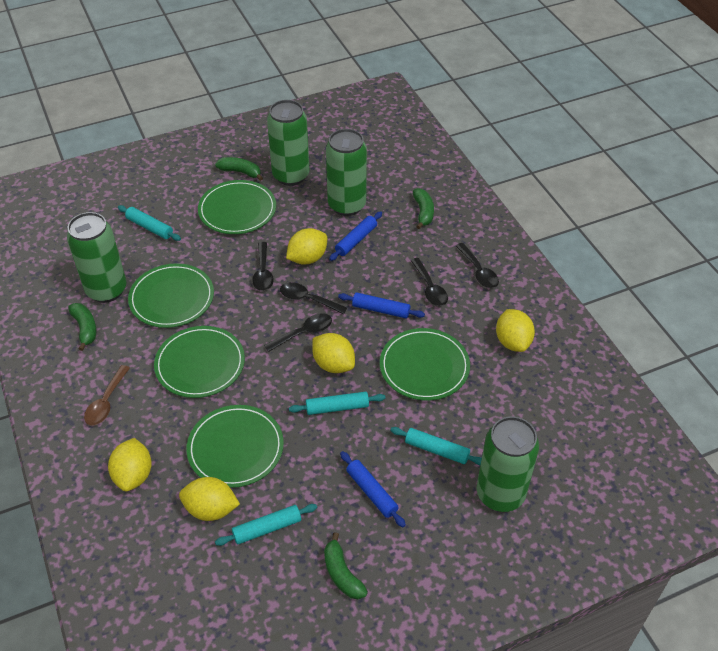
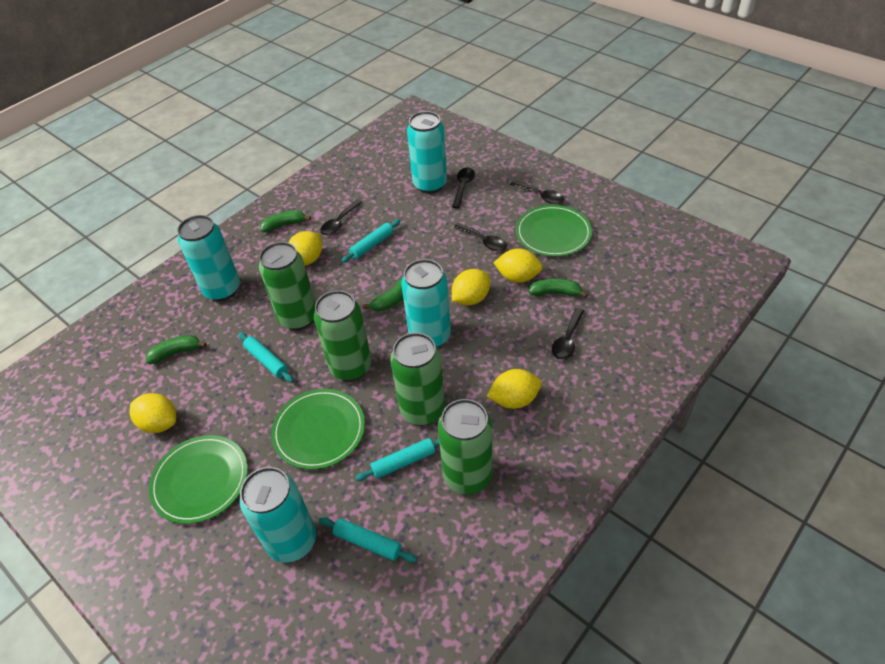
blue rolling pin: [329,211,382,261] [338,292,425,318] [340,451,406,527] = 3 -> none = 0
brown spoon: [84,365,130,426] = 1 -> none = 0
green plate: [128,263,214,328] [154,326,245,398] [186,405,284,488] [198,180,276,234] [380,328,470,401] = 5 -> [149,435,248,524] [271,389,365,470] [516,205,592,257] = 3
turquoise can: none = 0 -> [177,215,240,301] [240,467,316,563] [401,259,451,348] [407,111,447,194] = 4

